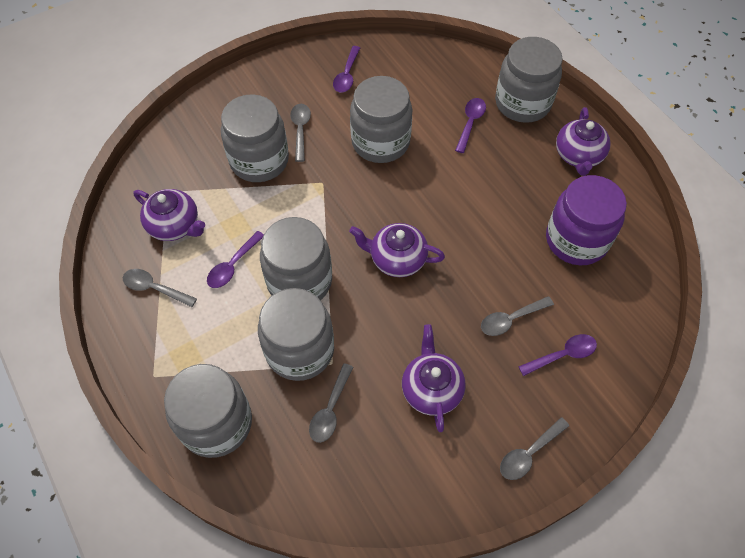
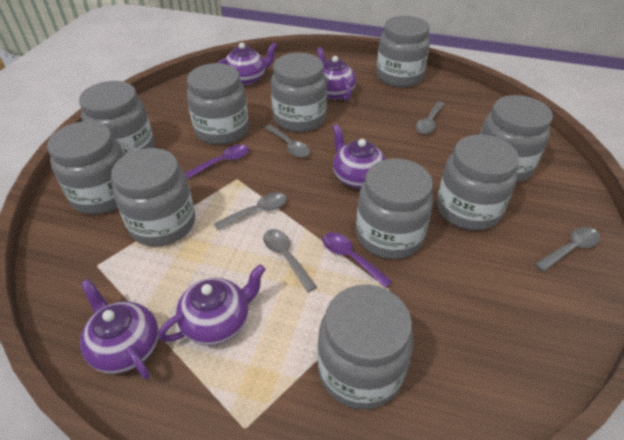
grey jar: [164,364,252,458] [221,94,289,182] [258,288,334,381] [260,217,332,300] [350,76,413,163] [495,37,563,123] = 6 -> [47,121,124,214] [79,81,154,155] [111,148,195,246] [187,63,249,145] [271,53,327,132] [317,285,414,410] [356,159,433,259] [377,16,430,87] [437,135,519,230] [480,95,553,183] = 10
purple jar: [546,175,627,265] = 1 -> none = 0
purple spoon: [207,231,264,288] [333,46,360,93] [455,98,486,153] [518,334,597,376] = 4 -> [184,145,249,179] [322,232,393,288] = 2
purple teapot: [133,189,205,241] [349,223,445,277] [402,324,466,432] [556,107,611,176] = 4 -> [80,279,159,380] [158,264,266,346] [217,42,278,85] [317,47,356,100] [333,124,386,188] = 5

